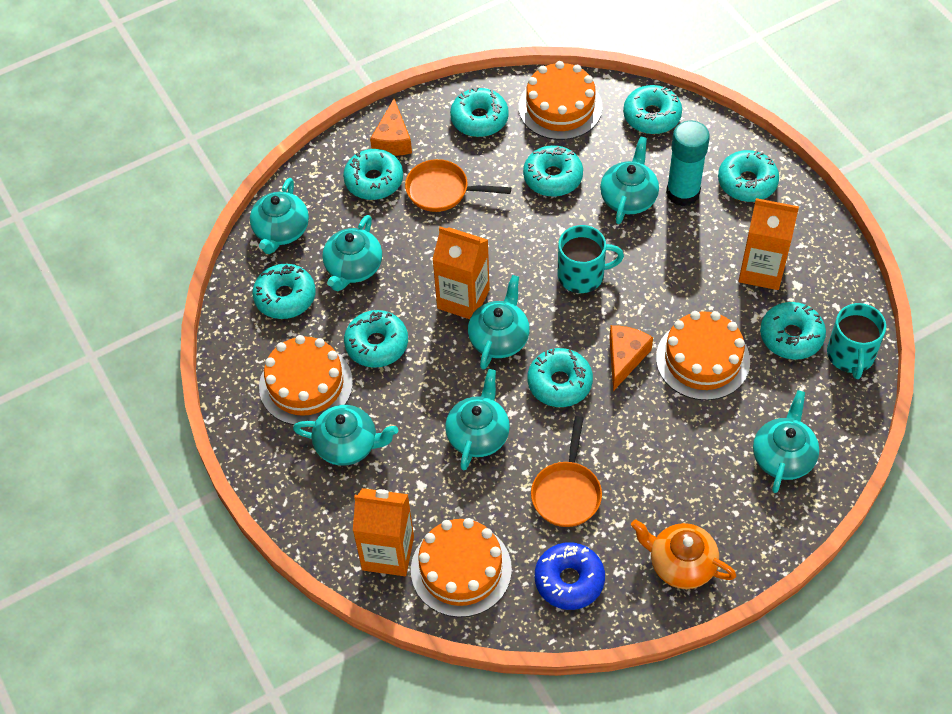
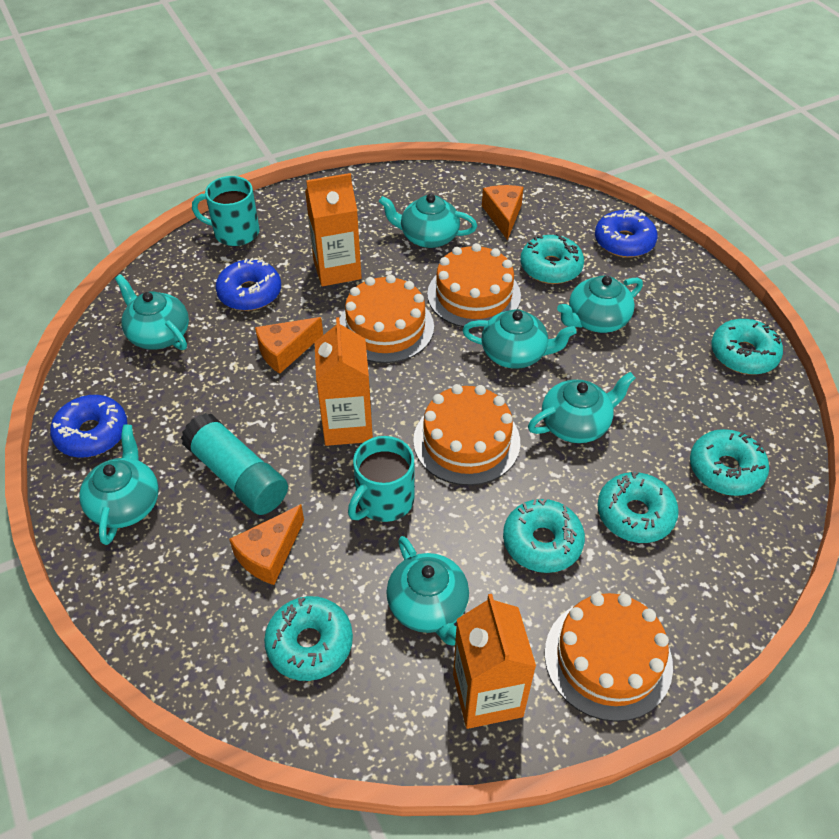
blue donut: [535,542,605,610] = 1 -> [50,395,127,458] [216,258,281,311] [595,209,658,258] = 3
orange cheese: [370,99,412,156] [609,325,653,391] = 2 -> [229,504,304,585] [255,317,323,374] [482,185,524,240] = 3
orange pan: [405,159,511,212] [531,416,602,527] = 2 -> none = 0
orange teapot: [631,519,736,589] = 1 -> none = 0
turquoise donut: [253,264,315,319] [343,149,403,200] [344,310,408,368] [450,87,509,137] [523,145,583,197] [528,348,593,407] [623,85,682,134] [718,150,779,202] [760,302,826,360] = 9 -> [264,596,353,681] [503,498,585,573] [520,233,584,284] [597,471,679,543] [690,429,769,496] [711,319,783,375] = 6

